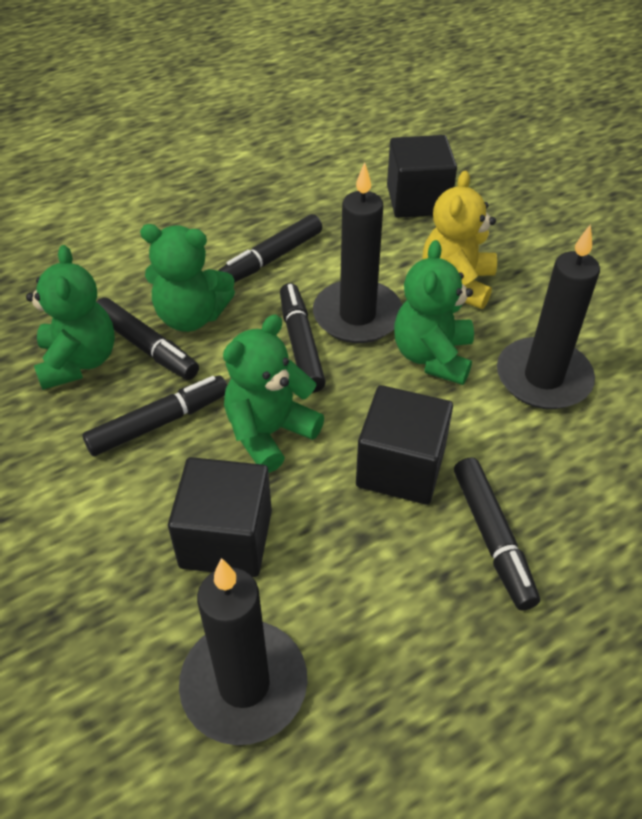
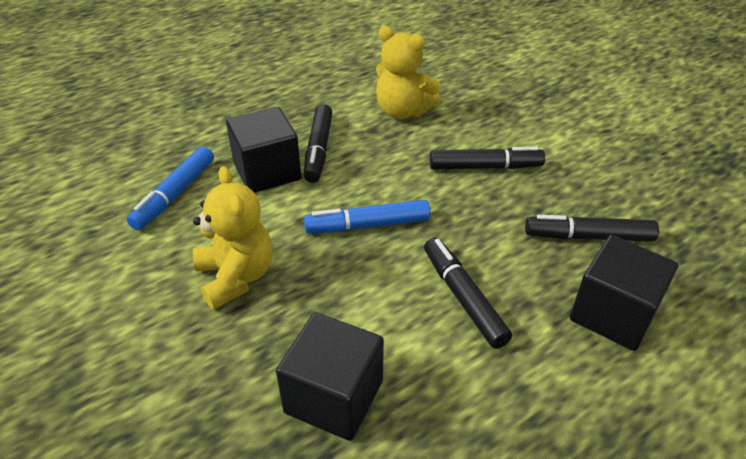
black candle: [179,558,307,745] [313,162,402,343] [497,224,600,409] = 3 -> none = 0
black marker: [82,375,227,456] [96,298,199,380] [218,214,322,283] [280,283,326,393] [454,457,540,610] = 5 -> [304,104,332,183] [424,237,512,349] [430,147,545,169] [525,215,659,242] = 4
blue marker: none = 0 -> [127,146,214,230] [304,200,430,233] = 2
green teddy bear: [26,245,115,390] [140,224,235,332] [223,314,324,473] [394,240,474,385] = 4 -> none = 0
yellow teddy bear: [423,171,497,309] = 1 -> [193,166,273,310] [376,26,441,119] = 2

